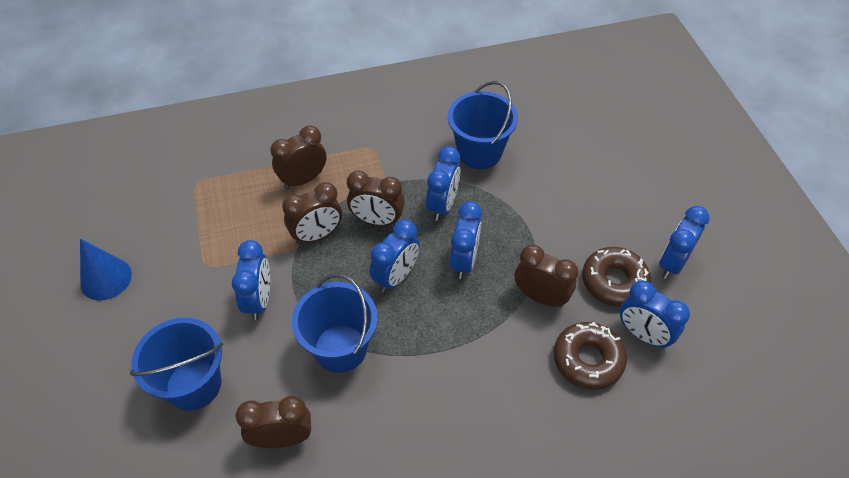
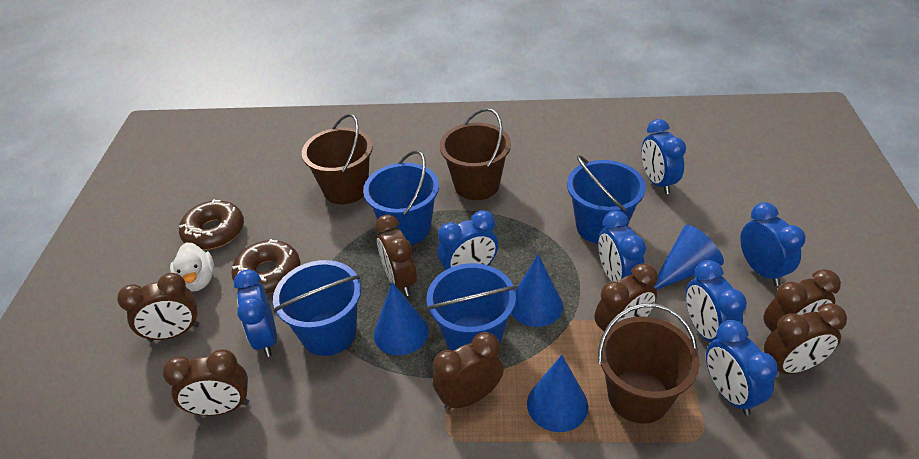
blue bucket: [130,318,223,411] [292,274,378,373] [448,81,518,169] = 3 -> [273,260,361,356] [363,150,439,245] [426,263,517,351] [567,155,646,244] = 4
blue clock: [232,240,270,320] [370,220,420,292] [426,146,460,221] [450,201,482,279] [620,280,690,349] [659,206,710,279] = 6 -> [234,269,277,357] [437,210,498,270] [598,210,646,282] [641,119,686,194] [686,260,747,342] [706,320,778,415] [740,202,805,286] = 7
blue cone: [80,239,132,301] = 1 -> [374,282,429,355] [512,254,563,327] [527,355,588,432] [654,225,724,290] = 4
brown bucket: none = 0 -> [302,113,373,204] [440,108,511,200] [598,303,699,424] = 3
brown clock: [236,396,311,448] [271,126,327,189] [282,182,342,244] [347,171,405,226] [514,244,578,308] = 5 -> [117,273,200,342] [163,349,249,416] [375,214,417,296] [432,332,504,410] [594,263,658,331] [763,269,841,340] [764,303,847,374] = 7
white duck: none = 0 -> [170,242,214,292] = 1

